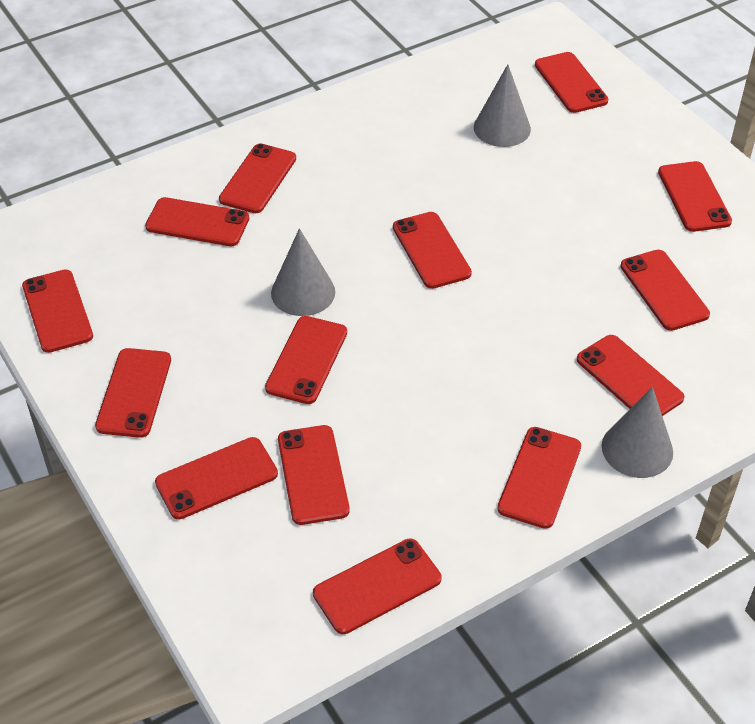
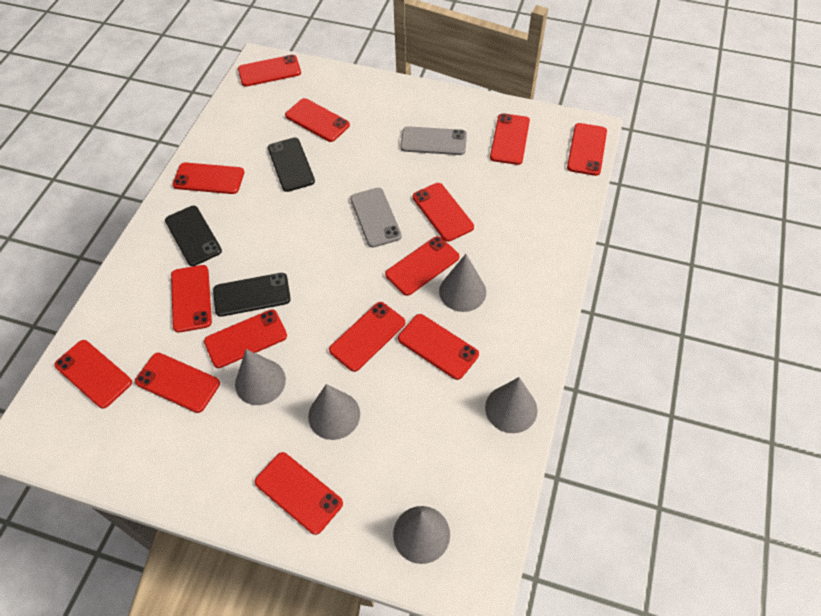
black phone: none = 0 -> [165,206,222,266] [213,273,291,317] [268,138,315,192] = 3
grey cone: [271,228,335,316] [474,64,531,147] [602,387,673,478] = 3 -> [235,349,286,405] [308,384,360,440] [393,506,450,564] [439,254,486,312] [485,377,537,433] = 5
grey phone: none = 0 -> [350,188,402,248] [400,126,467,155] = 2

